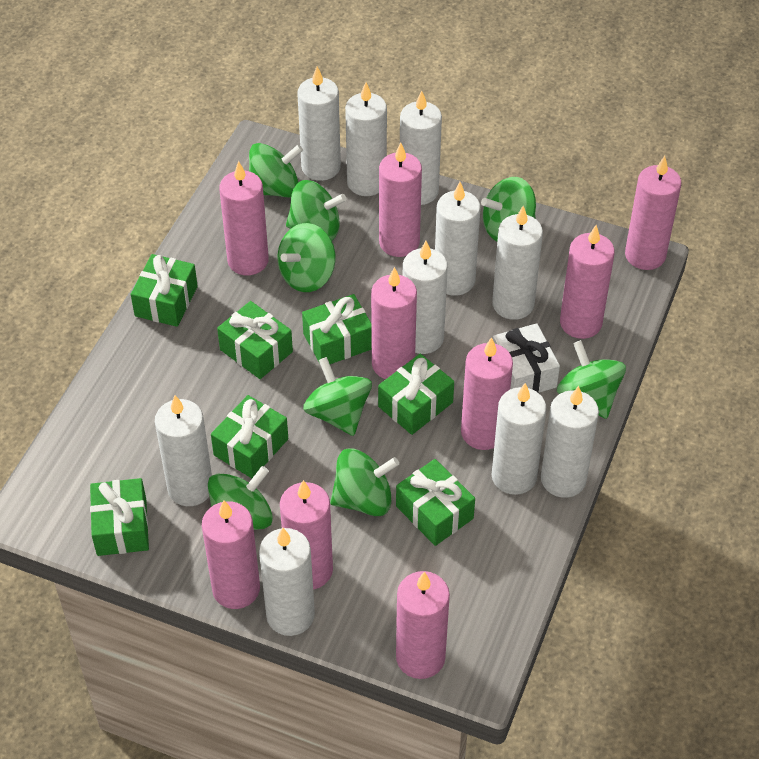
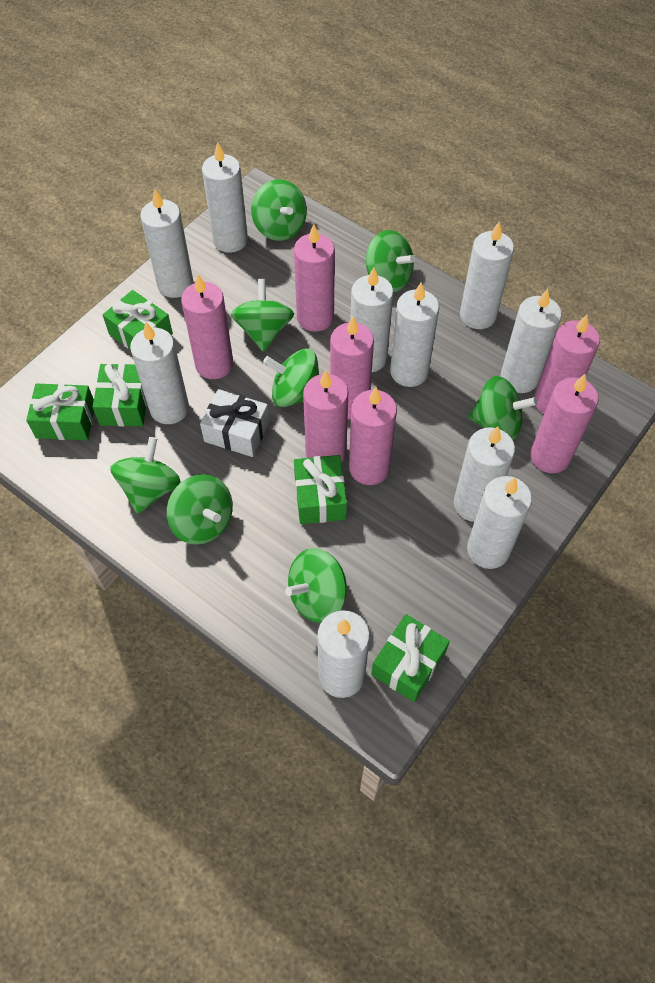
green gift: [90,478,149,556] [131,254,198,327] [211,395,288,478] [217,301,293,379] [302,294,372,364] [378,354,454,435] [396,459,475,546] = 7 -> [26,384,94,440] [93,363,147,427] [103,290,173,350] [294,455,347,524] [371,614,450,702] = 5
pink candle: [202,500,260,609] [219,161,269,275] [280,480,333,590] [371,267,417,379] [379,143,422,257] [396,571,450,679] [461,337,513,450] [560,225,615,339] [625,156,681,270] = 9 -> [181,274,233,379] [294,224,335,332] [303,370,348,463] [330,317,374,419] [349,387,397,485] [530,374,599,473] [534,315,600,414] = 7

